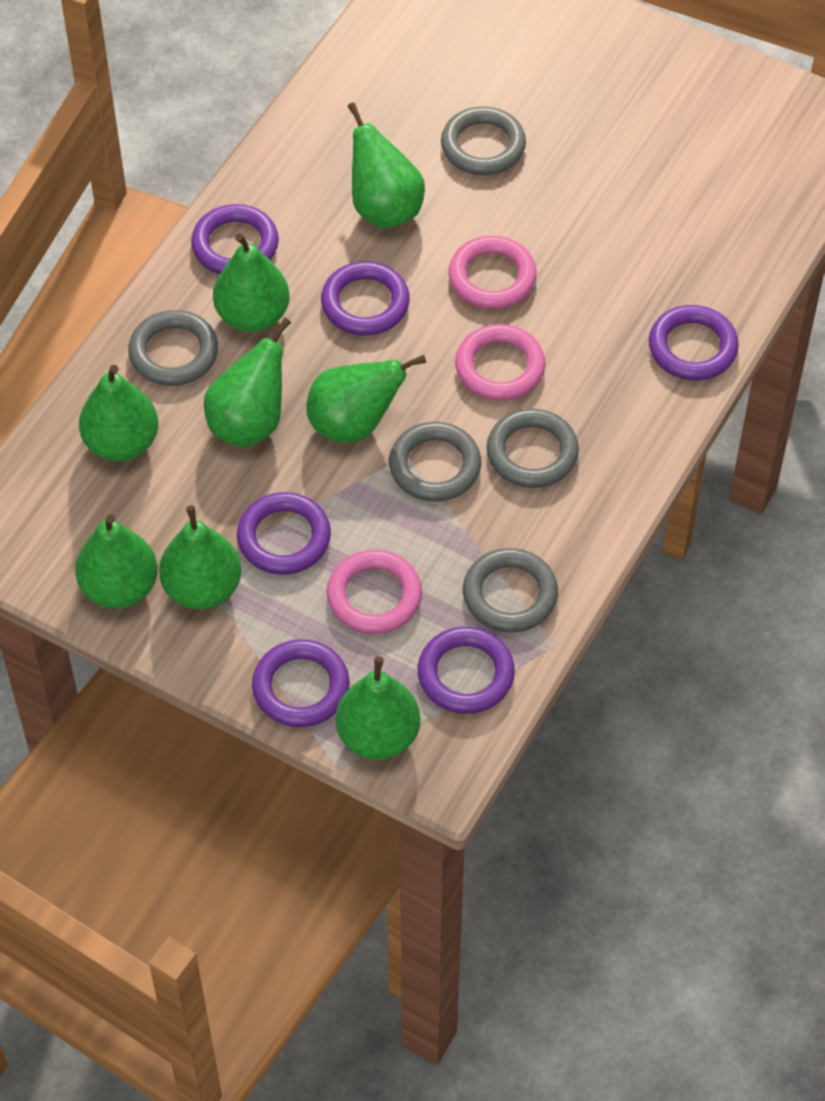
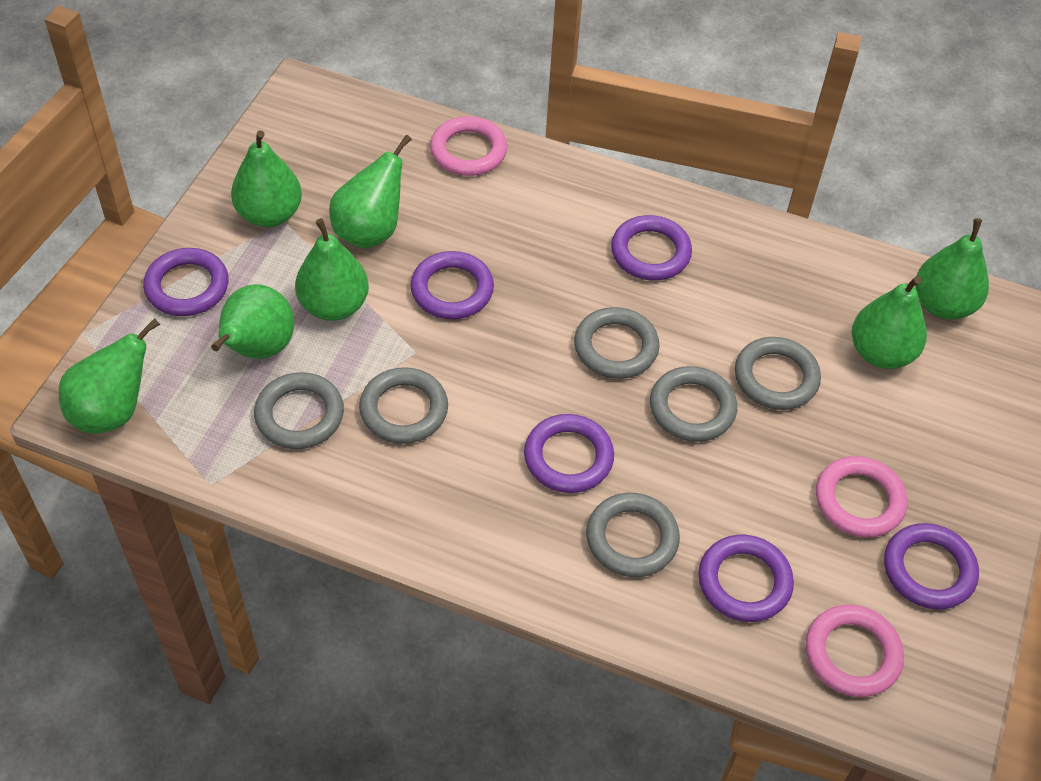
green pear: [75,514,158,608] [79,365,158,461] [159,505,241,609] [204,318,291,447] [213,233,290,332] [306,355,426,443] [336,656,421,760] [348,102,425,229] = 8 -> [59,318,160,434] [211,284,294,359] [231,130,302,227] [295,218,369,321] [329,135,412,249] [852,276,927,369] [915,218,989,319] = 7
grey ring: [128,310,218,386] [389,422,481,502] [441,106,526,175] [463,548,558,632] [487,409,579,488] = 5 -> [254,372,344,449] [359,367,448,444] [574,307,659,379] [586,493,680,577] [650,366,737,442] [735,337,821,410] = 6

